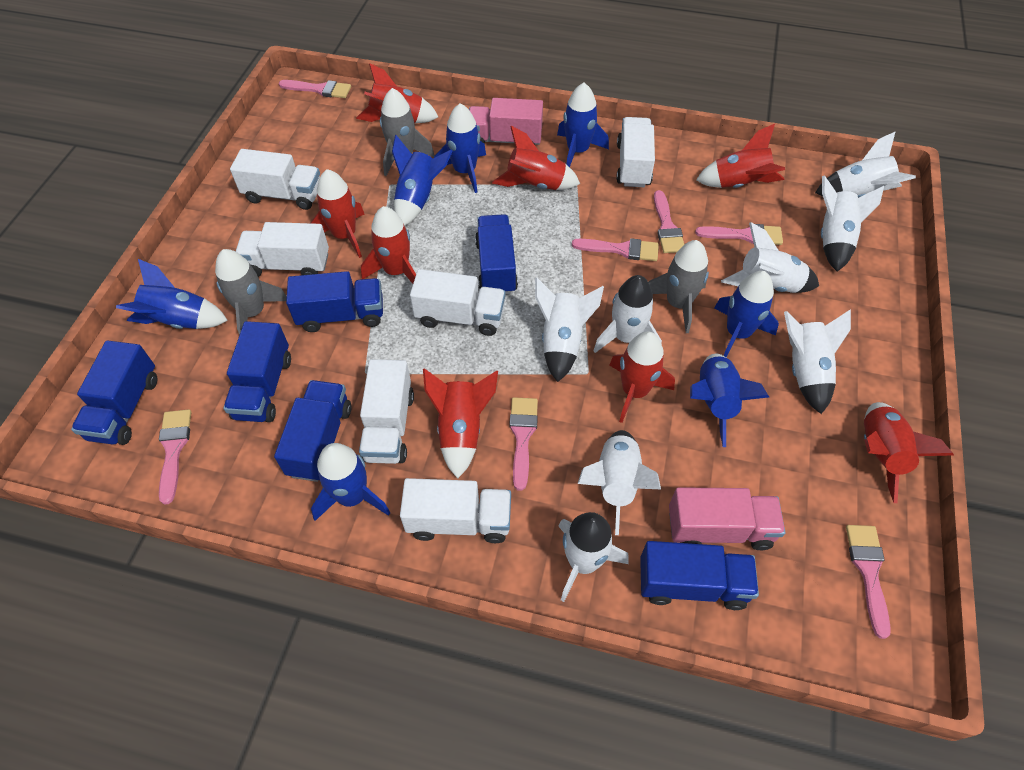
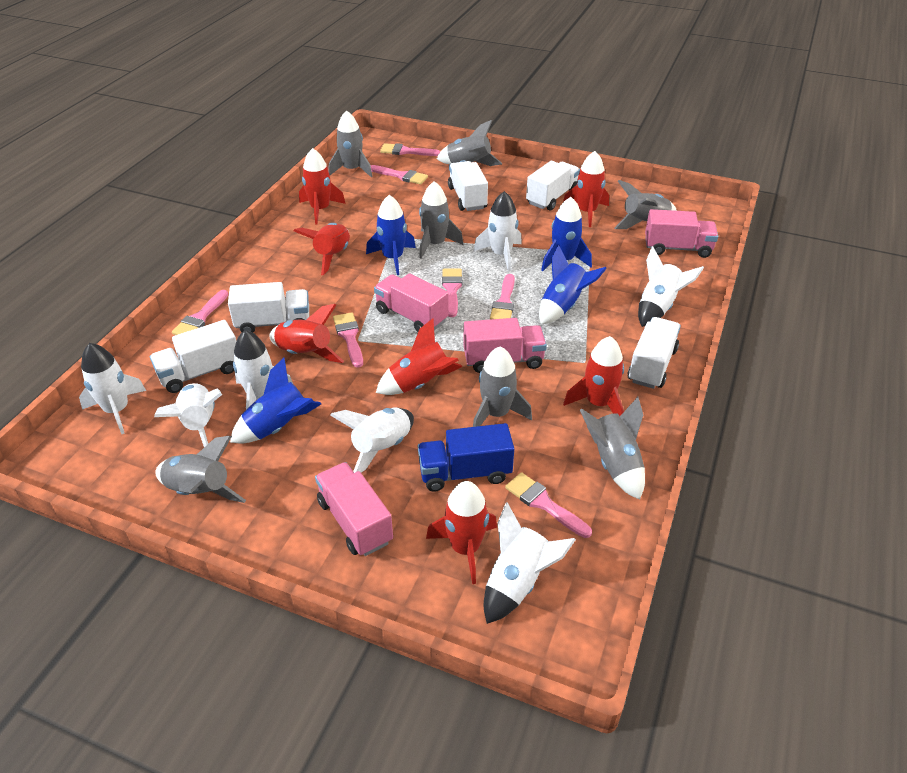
blue rocket: [116,259,228,329] [311,443,390,521] [392,135,453,226] [434,103,486,193] [557,83,609,167] [690,354,769,447] [714,271,779,357] = 7 -> [230,358,321,444] [366,195,416,275] [539,245,607,325] [541,197,592,271] = 4
blue truck: [71,340,158,445] [223,321,291,422] [274,380,352,482] [286,271,383,332] [475,214,518,294] [640,541,759,610] = 6 -> [418,423,514,492] = 1
grey rocket: [215,249,287,335] [380,88,435,176] [648,240,709,333] = 3 -> [155,436,246,503] [329,110,373,177] [419,181,463,259] [437,120,502,166] [473,346,532,427] [580,397,645,500] [615,180,677,229] = 7
pink truck: [469,98,543,145] [669,487,786,550] = 2 -> [315,462,393,556] [374,273,448,332] [463,318,547,373] [645,209,718,258] = 4
red rocket: [310,169,365,258] [356,63,438,123] [361,206,416,284] [423,368,498,478] [492,126,580,190] [609,331,675,423] [696,124,785,188] [864,402,954,503] = 8 -> [269,304,344,363] [294,223,350,275] [299,148,346,224] [376,318,462,395] [426,481,497,584] [563,151,609,227] [563,336,624,416] = 7
white rocket: [535,278,604,382] [558,512,629,602] [578,430,661,535] [593,275,662,353] [721,222,819,293] [784,309,851,414] [815,131,916,198] [821,175,884,272] = 8 -> [79,343,146,434] [154,383,222,447] [233,330,293,410] [330,407,414,473] [473,191,522,271] [484,502,576,624] [638,246,704,327] = 7
white truck: [230,149,320,210] [236,222,329,277] [359,359,414,464] [400,478,511,543] [410,269,505,336] [616,117,655,187] = 6 -> [150,320,236,393] [228,282,309,333] [448,161,488,211] [526,161,580,211] [627,317,681,389] = 5

